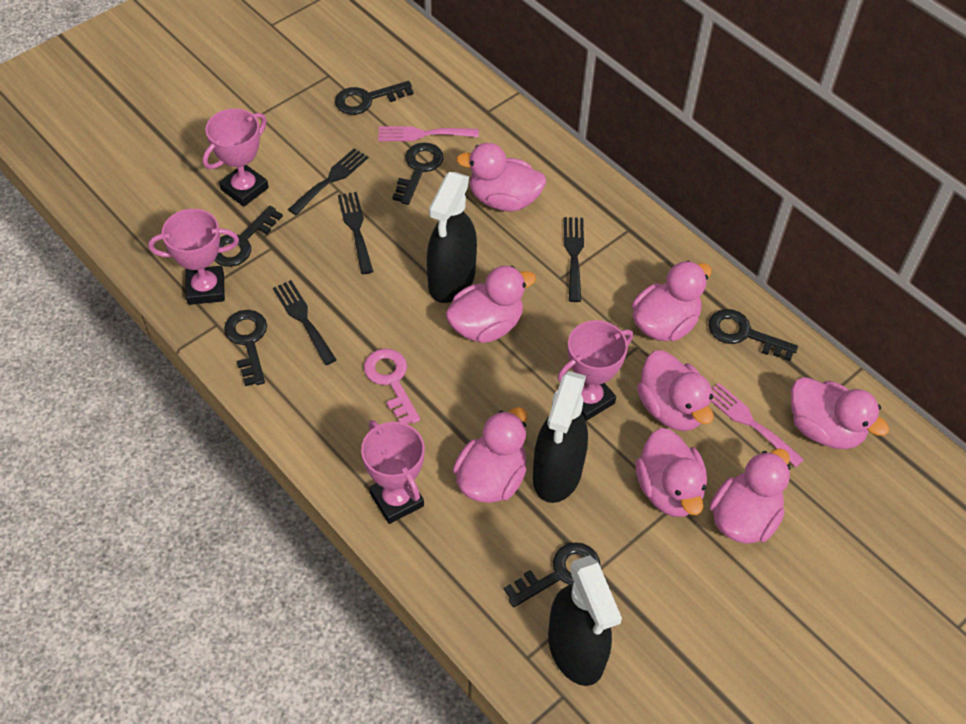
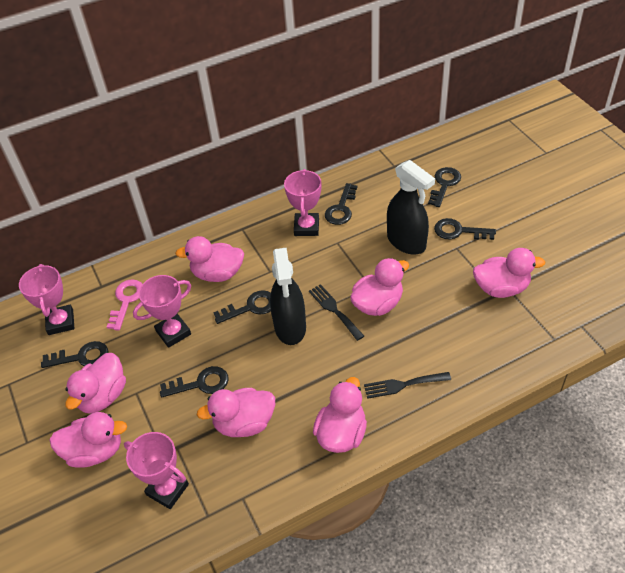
black fork: [273,280,337,365] [288,148,368,215] [338,192,373,274] [564,217,584,302] = 4 -> [309,284,364,341] [364,372,451,399] = 2
black spray bottle: [427,172,477,303] [533,371,588,503] [548,555,622,686] = 3 -> [270,248,306,345] [387,160,435,255] = 2
pink duck: [445,266,536,343] [453,407,528,503] [456,143,546,212] [632,260,712,341] [635,428,707,517] [637,351,714,431] [709,448,791,544] [791,377,889,449] = 8 -> [50,412,127,468] [65,353,126,414] [175,236,244,282] [197,388,275,437] [313,377,367,453] [350,258,409,316] [473,248,545,298] = 7
pink fork: [378,126,479,141] [711,383,804,467] = 2 -> none = 0

